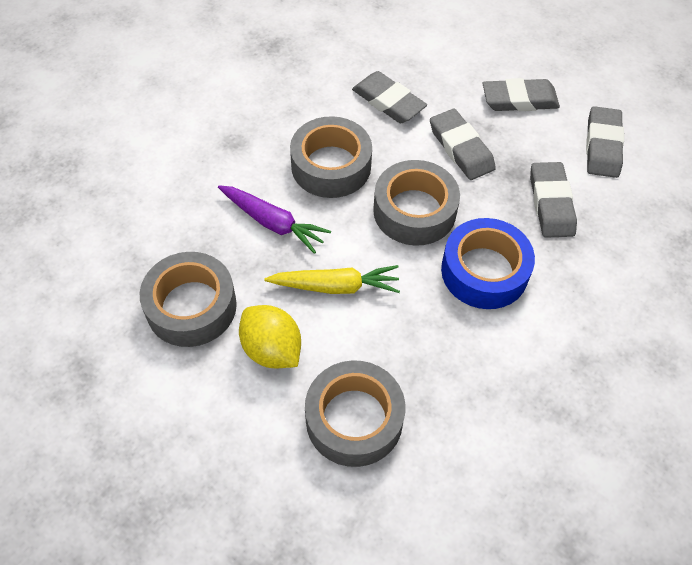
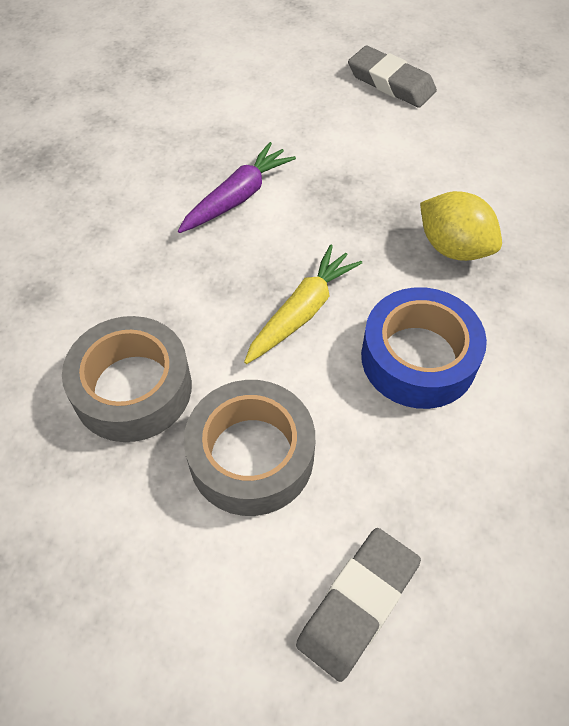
grey eraser: [352,71,427,123] [430,109,496,180] [482,78,560,111] [530,162,577,238] [586,106,624,178] = 5 -> [296,528,421,682] [348,46,437,108] = 2
grey tape: [140,252,237,347] [290,116,372,198] [305,360,405,467] [373,160,460,246] = 4 -> [62,316,192,442] [184,380,315,516] = 2

